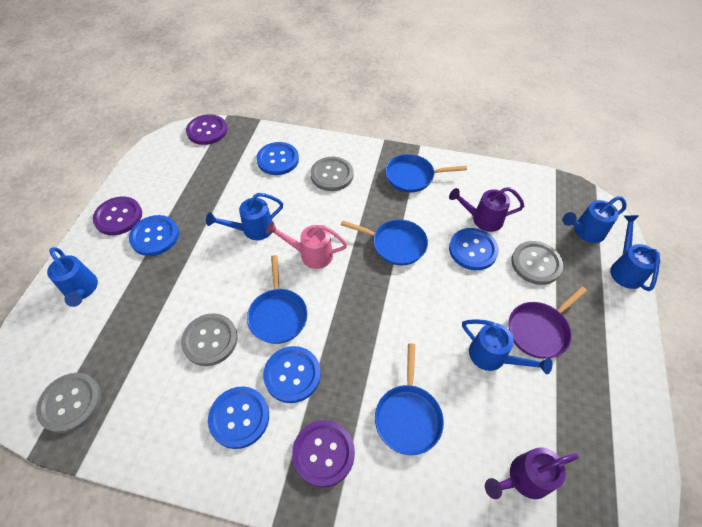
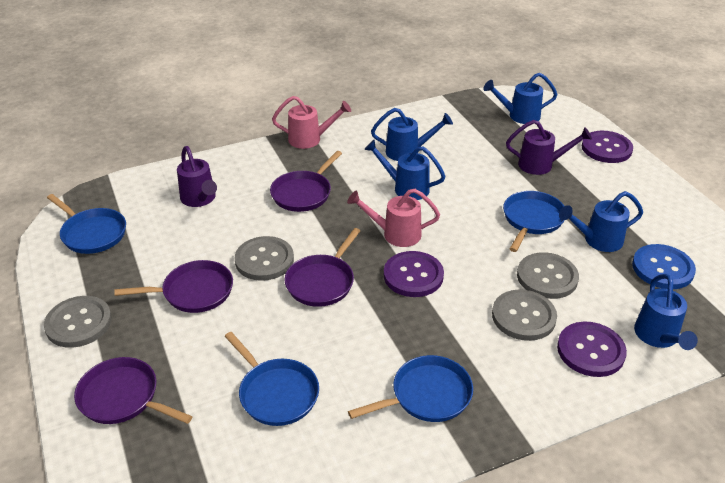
blue button: [129,215,179,256] [208,386,269,449] [256,142,299,175] [263,346,321,403] [449,228,499,270] = 5 -> [632,244,696,289] = 1
pink watering can: [266,222,347,269] = 1 -> [272,96,351,149] [347,189,440,247] = 2
purple pan: [508,287,587,359] = 1 -> [74,357,193,424] [114,260,233,313] [270,151,342,212] [285,228,360,307] = 4

